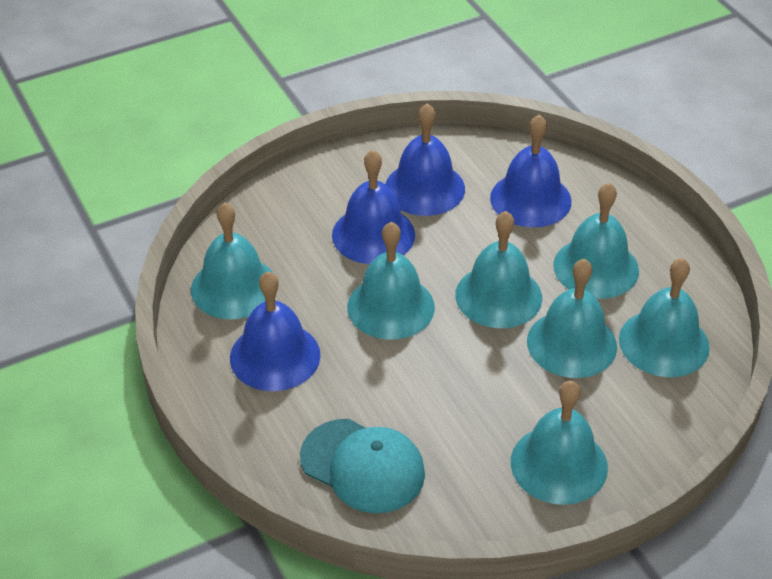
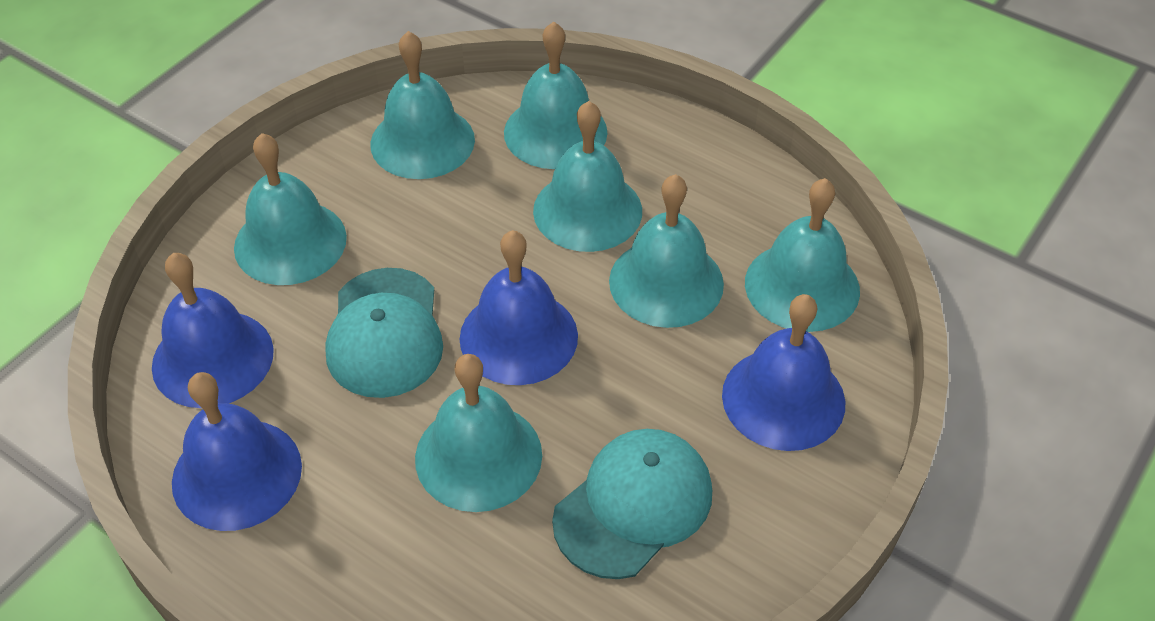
turquoise cap: [300,419,425,513] = 1 -> [325,268,443,398] [552,429,712,579] = 2

